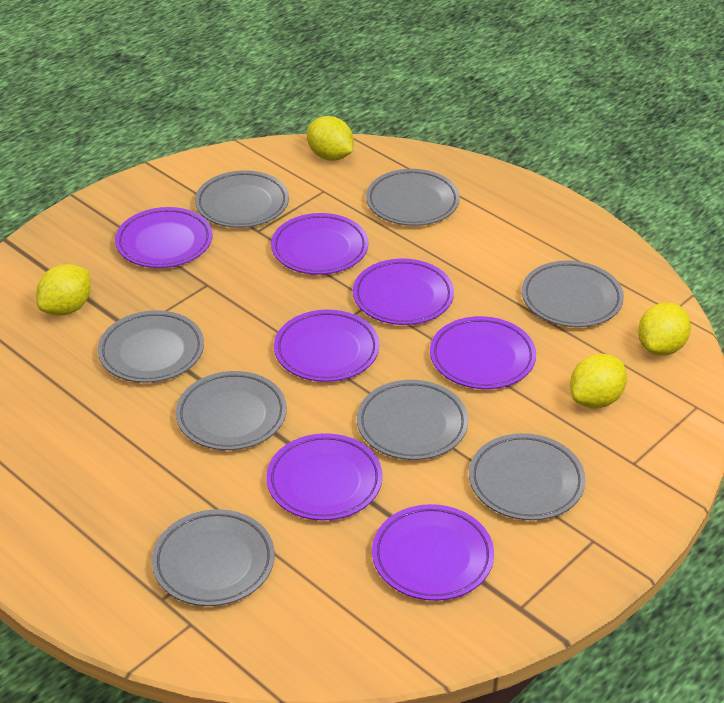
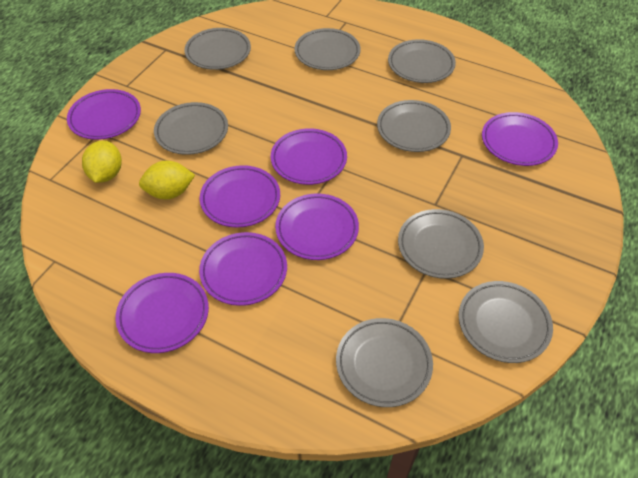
yellow lemon: [36,264,91,316] [307,116,354,161] [570,354,627,408] [638,302,691,356] = 4 -> [82,140,122,183] [139,161,195,199] = 2

